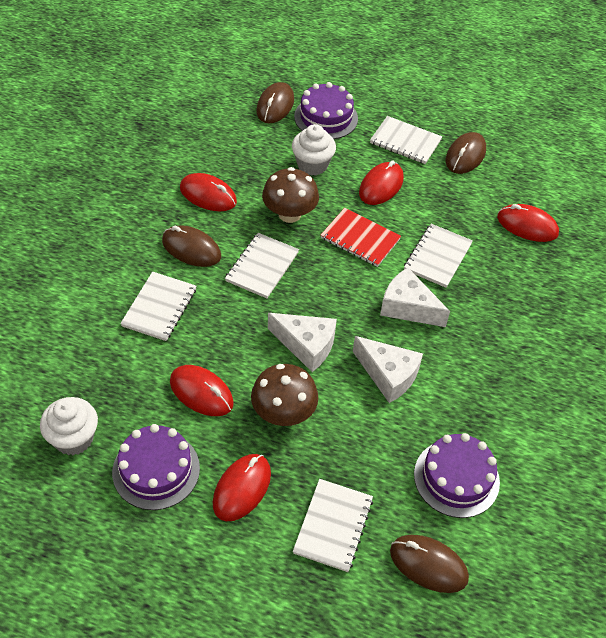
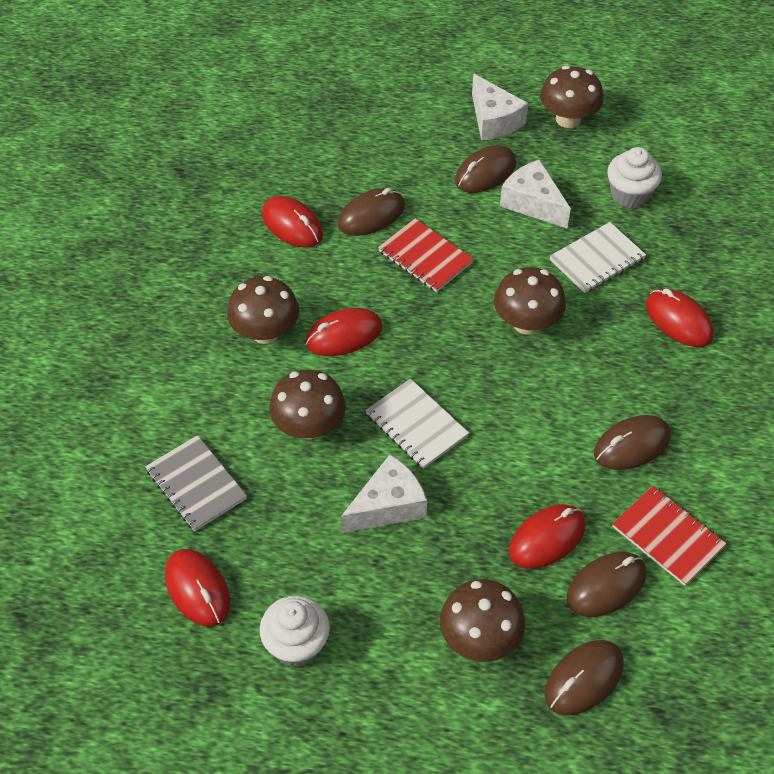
brown mouse: [162,226,221,267] [256,82,294,123] [390,535,469,593] [446,132,486,174] = 4 -> [338,188,405,236] [455,145,516,193] [545,640,624,715] [567,552,646,617] [594,415,671,470] = 5
brown mushroom: [251,364,318,426] [262,167,319,223] = 2 -> [227,276,299,344] [269,369,346,439] [440,579,525,662] [494,267,566,334] [540,65,603,128] = 5
grey notebook: none = 0 -> [145,435,247,531] = 1
purple cake: [112,424,200,510] [294,82,358,139] [414,433,500,518] = 3 -> none = 0
red notebook: [321,208,401,267] = 1 -> [378,218,474,292] [612,486,726,586] = 2
white notebook: [120,272,196,341] [225,233,299,298] [293,479,373,572] [370,116,442,164] [404,224,473,288] = 5 -> [365,379,469,469] [549,222,646,293] = 2

